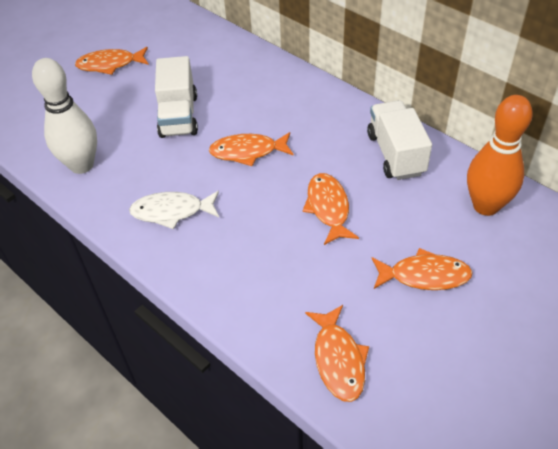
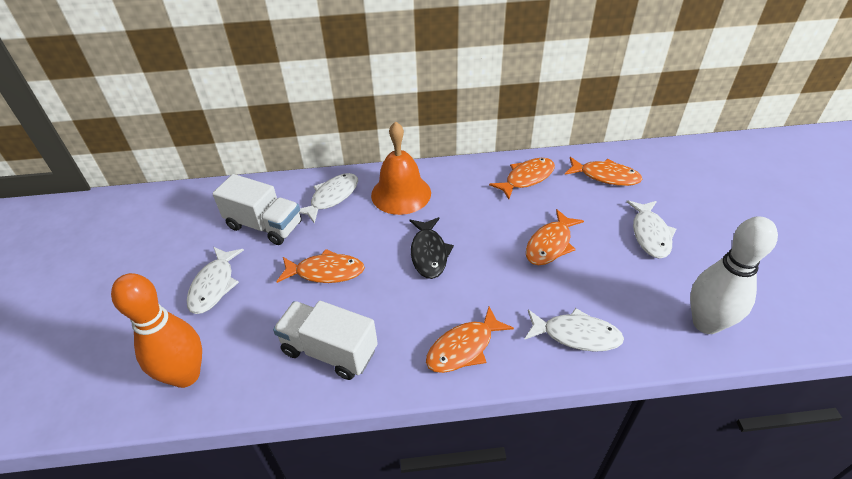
black fish: none = 0 -> [410,217,454,279] = 1
orange bell: none = 0 -> [371,121,431,215] = 1
white fish: [129,191,219,229] = 1 -> [187,247,244,314] [299,173,358,224] [524,308,624,352] [626,200,676,259] = 4

